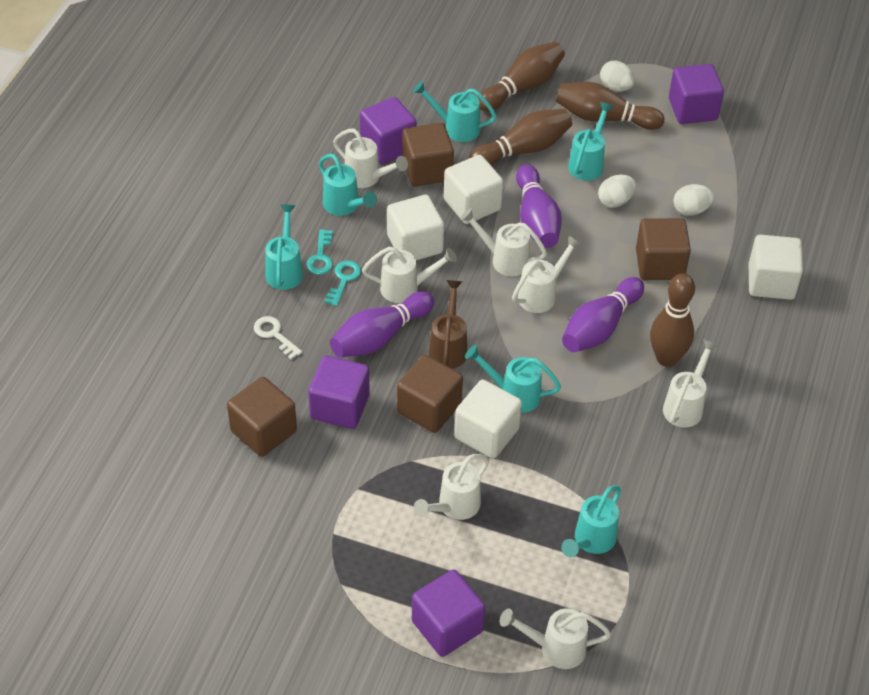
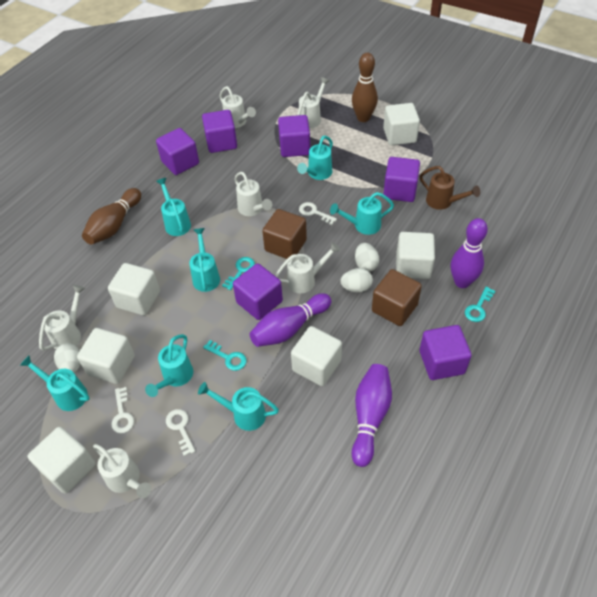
brown bowling pin: [469,109,572,165] [478,42,565,111] [556,82,664,130] [650,273,695,367] = 4 -> [82,188,141,245] [352,52,378,122] = 2
brown cube: [227,377,297,457] [397,355,463,433] [402,123,454,186] [636,218,691,280] = 4 -> [262,209,307,259] [372,269,422,326] = 2
purple cube: [308,355,370,429] [360,97,417,164] [412,570,485,657] [669,64,724,124] = 4 -> [156,128,199,175] [202,110,237,153] [233,263,283,320] [278,115,310,157] [383,157,420,202] [419,325,472,380] = 6
turquoise key: [306,229,333,275] [324,260,361,306] = 2 -> [203,340,247,371] [222,257,255,290] [465,287,495,322] = 3
turquoise watering can: [265,204,303,290] [319,154,377,216] [413,81,497,142] [465,345,561,413] [561,485,621,557] [568,102,614,181] = 6 -> [20,355,90,411] [145,334,193,397] [156,178,191,236] [189,228,220,292] [198,382,279,431] [297,135,333,180] [330,192,394,235] = 7
white cube: [387,195,444,260] [444,155,503,224] [454,380,522,459] [749,235,803,300] = 4 -> [27,427,96,494] [77,328,135,384] [108,263,160,316] [291,326,342,386] [383,103,420,145] [396,232,435,279] = 6
white key: [254,316,302,359] = 1 -> [111,387,134,433] [166,409,195,456] [299,202,337,225] = 3
white watering can: [333,129,408,188] [362,247,457,303] [414,454,489,520] [460,208,547,276] [500,608,611,669] [512,235,582,313] [663,339,719,428] = 7 -> [39,285,85,351] [93,444,151,498] [220,86,256,128] [235,172,272,216] [275,242,340,293] [298,77,329,128] = 6

